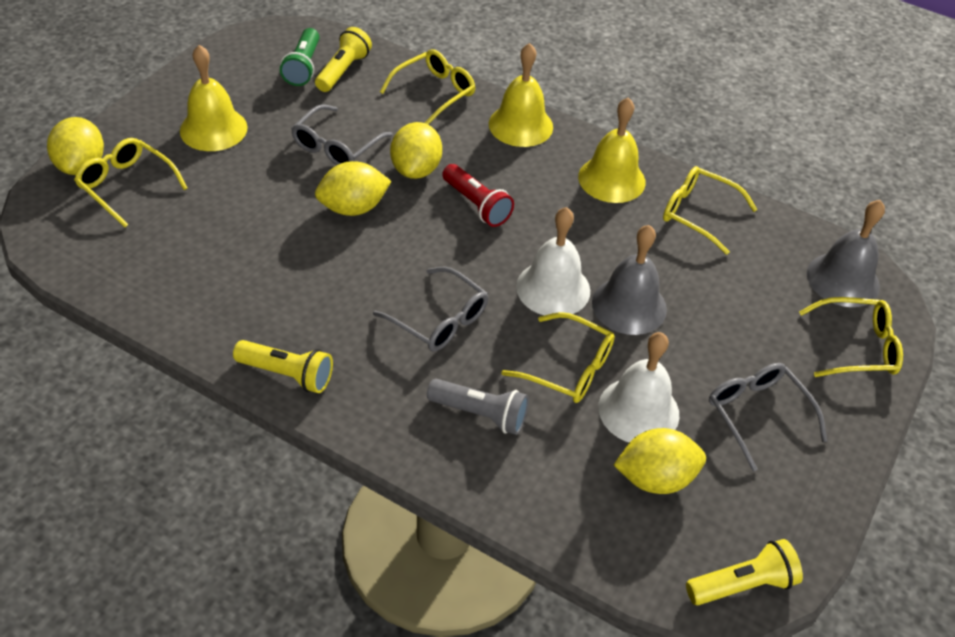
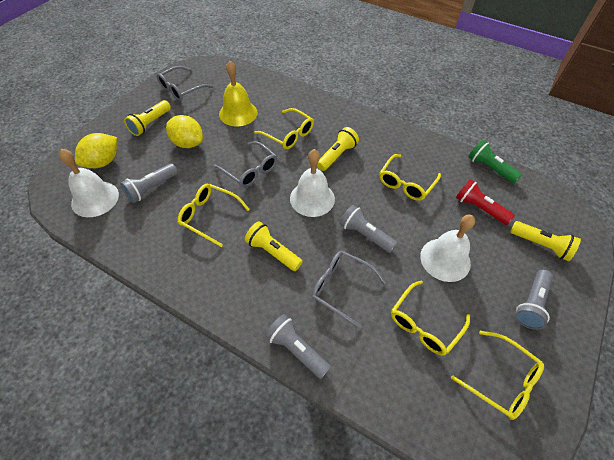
grey bell: [592,225,667,335] [807,200,885,307] = 2 -> none = 0
grey flashlight: [427,379,529,435] = 1 -> [120,164,178,203] [265,314,331,379] [340,205,397,253] [515,270,553,330] = 4
white bell: [516,207,590,316] [598,332,679,443] = 2 -> [59,149,119,217] [290,149,335,217] [420,215,475,282] = 3
yellow bell: [180,45,248,151] [489,43,553,147] [578,98,646,203] = 3 -> [219,61,258,127] = 1
yellow flashlight: [233,340,333,393] [315,27,372,92] [686,539,803,605] = 3 -> [124,100,171,136] [245,221,302,271] [317,127,359,171] [510,221,581,261] = 4
yellow lemon: [47,117,104,175] [315,161,391,216] [390,122,442,179] [614,428,706,494] = 4 -> [75,133,117,168] [166,115,203,148] = 2

